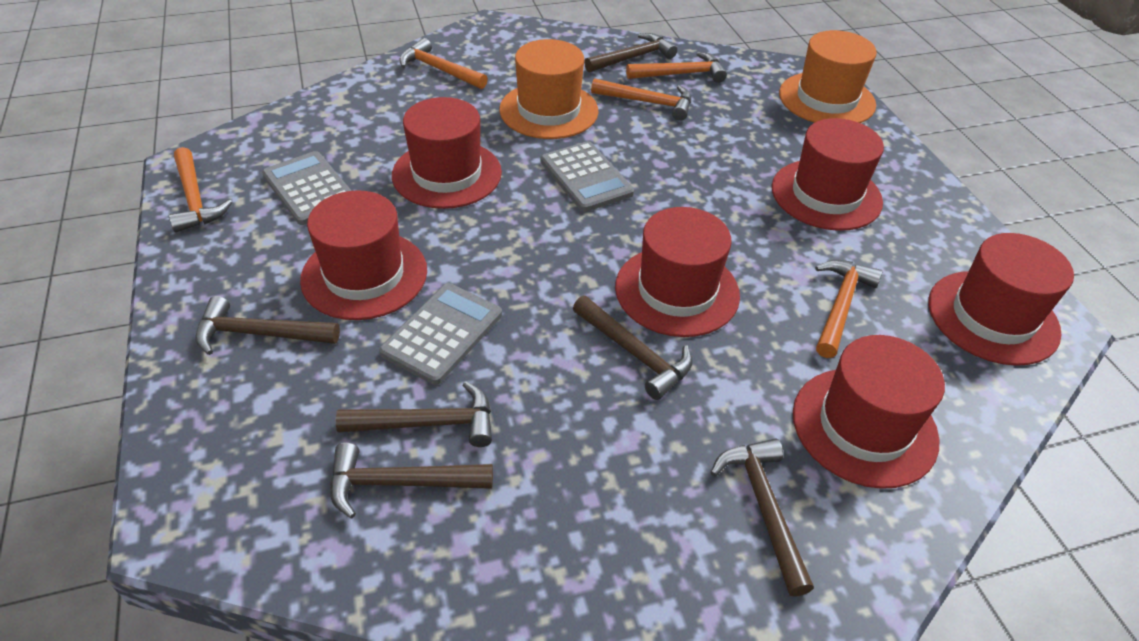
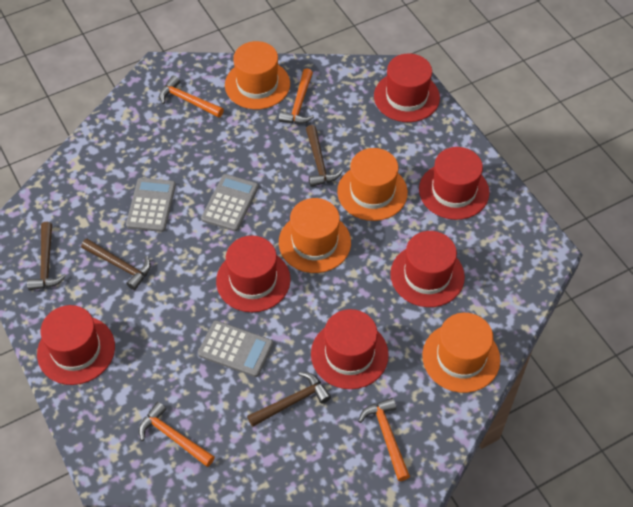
brown hammer: [195,296,340,355] [330,443,493,518] [336,381,492,447] [573,296,692,400] [584,33,677,72] [711,439,814,597] = 6 -> [27,222,67,291] [81,239,151,290] [247,372,331,427] [306,125,343,187] = 4
orange hammer: [169,147,232,232] [399,38,488,89] [591,78,691,121] [626,52,727,83] [815,260,883,358] = 5 -> [139,402,215,467] [159,76,224,118] [279,68,314,124] [359,398,410,481] = 4
orange hat: [499,39,599,139] [779,30,877,123] = 2 -> [225,41,290,109] [279,198,351,273] [337,148,408,221] [422,313,500,393] = 4

